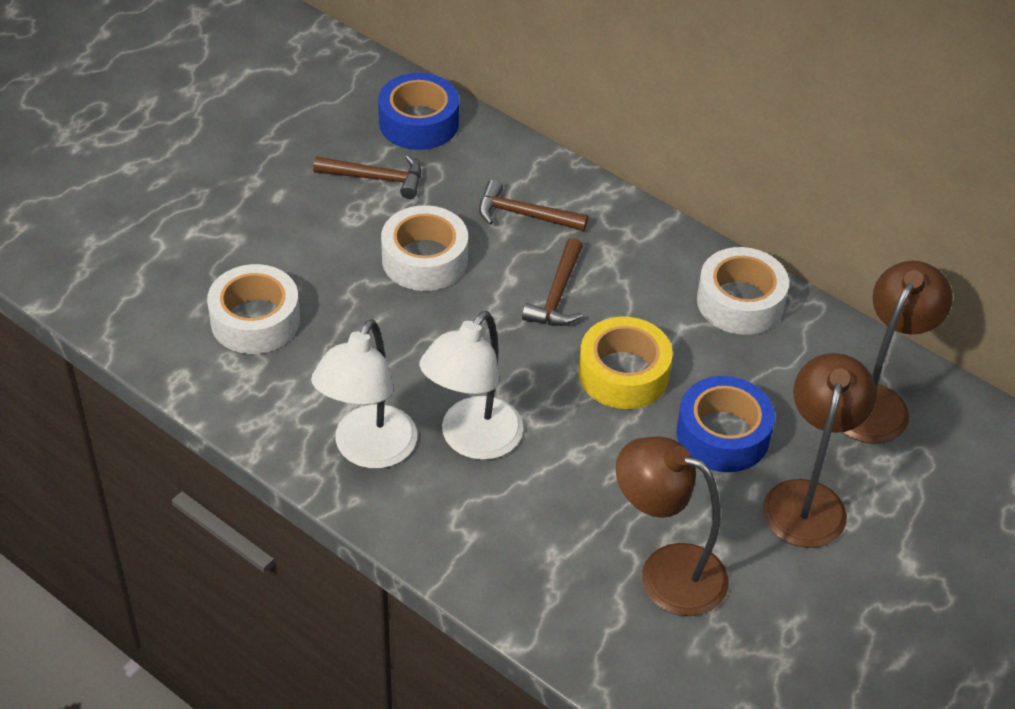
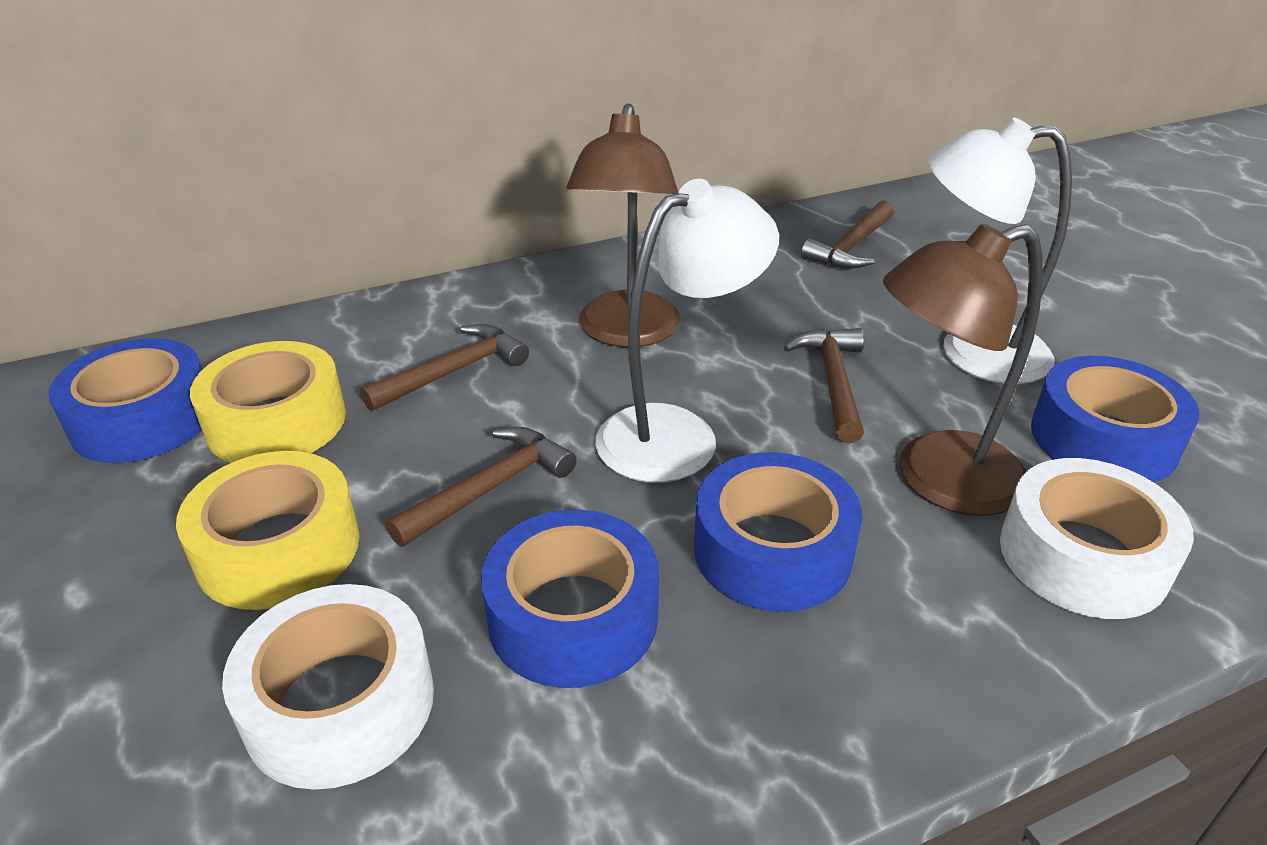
blue tape: [378,73,459,150] [677,376,775,472] = 2 -> [49,338,203,463] [481,510,659,688] [694,452,862,612] [1031,356,1199,482] = 4
brown hammer: [313,155,421,199] [479,180,588,231] [522,238,583,326] = 3 -> [360,324,529,411] [386,427,577,547] [783,328,864,443] [801,200,894,269] = 4
brown lamp: [616,436,729,616] [763,353,877,548] [843,261,953,444] = 3 -> [566,103,681,347] [883,224,1043,516] = 2
white tape: [207,264,300,354] [381,205,468,291] [697,247,789,335] = 3 -> [222,584,434,790] [1000,458,1194,619] = 2
yellow tape: [579,317,673,409] = 1 -> [176,451,360,610] [190,341,346,463] = 2

